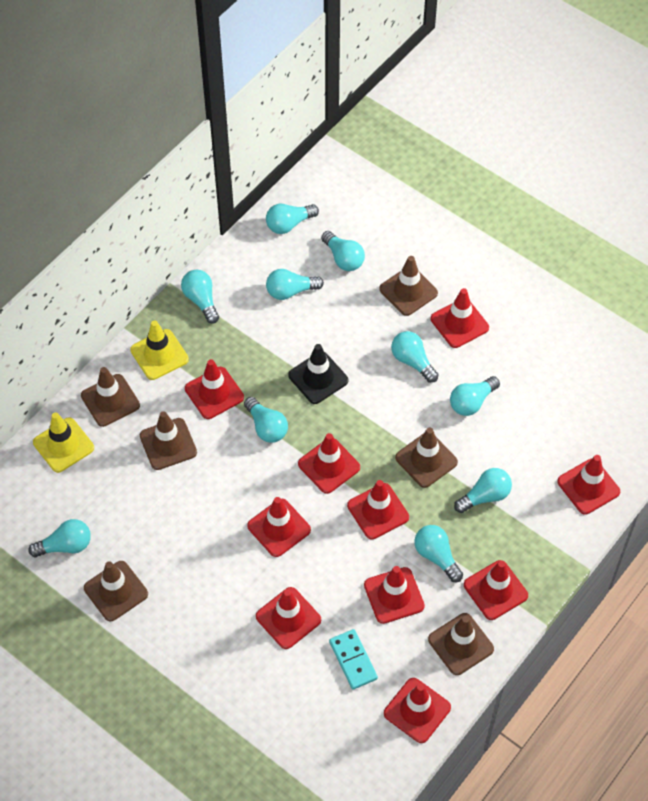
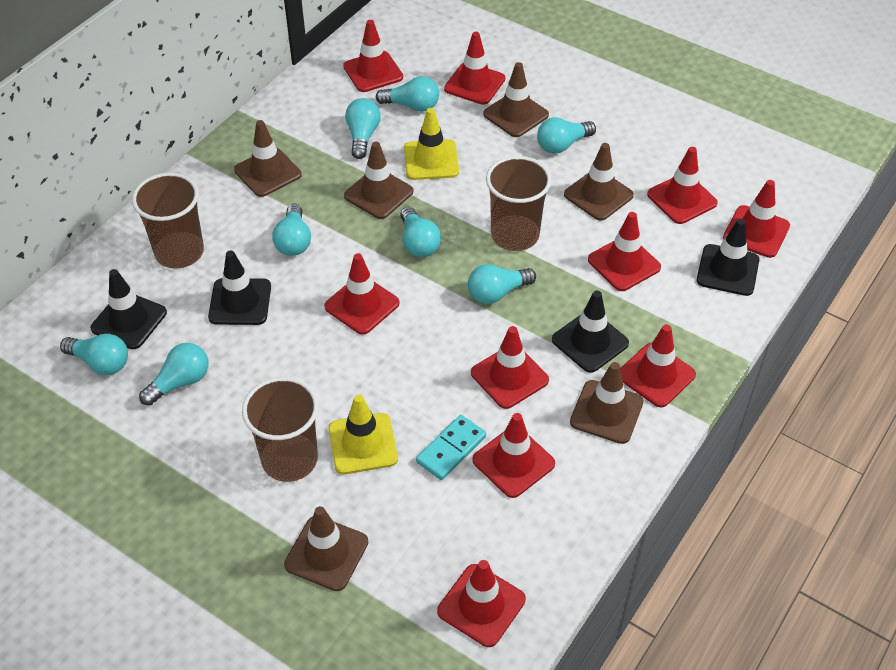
black traffic cone: [288,344,348,404] = 1 -> [91,269,167,349] [208,250,271,325] [552,291,629,373] [697,218,759,296] = 4
brown cup: none = 0 -> [132,173,204,269] [242,377,319,482] [486,156,552,251] = 3
turquoise light bulb: [28,519,91,557] [181,270,219,324] [244,397,288,443] [266,204,319,234] [266,269,324,300] [321,231,365,271] [391,331,439,383] [414,525,463,582] [450,376,500,416] [454,468,512,513] = 10 -> [60,334,128,375] [139,343,209,406] [272,204,311,256] [345,98,381,159] [376,76,439,112] [400,207,441,257] [468,264,536,304] [537,117,596,154] = 8

